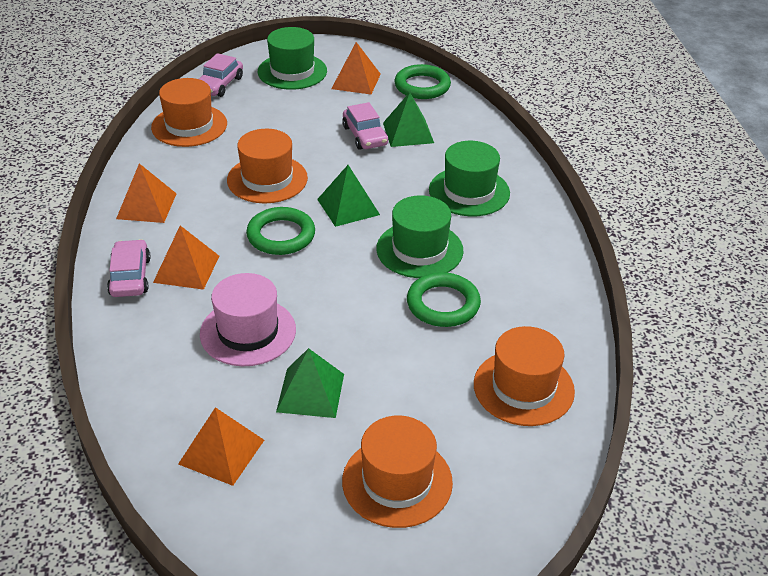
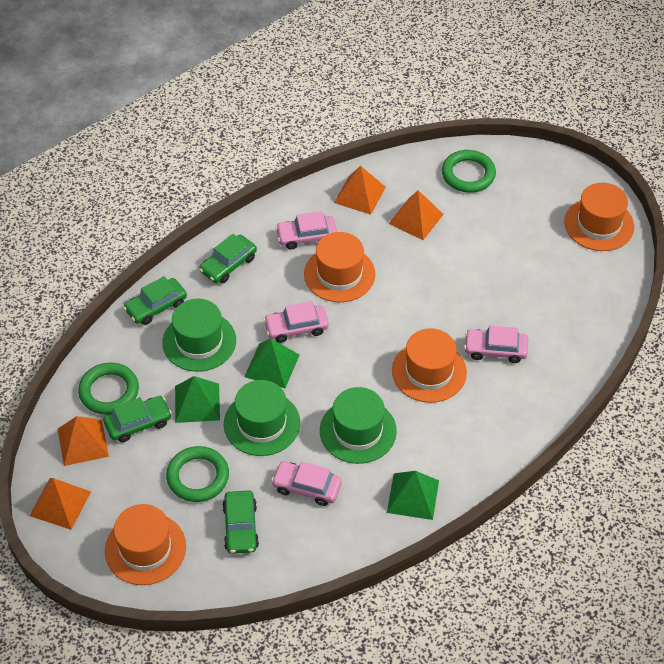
green car: none = 0 -> [103,396,172,442] [123,276,187,325] [199,234,257,283] [222,490,259,554] = 4
pink car: [107,239,151,297] [199,53,243,97] [342,102,388,150] = 3 -> [263,301,329,343] [271,461,342,506] [275,211,337,250] [464,326,528,363] = 4
pink hat: [200,273,296,366] = 1 -> none = 0

